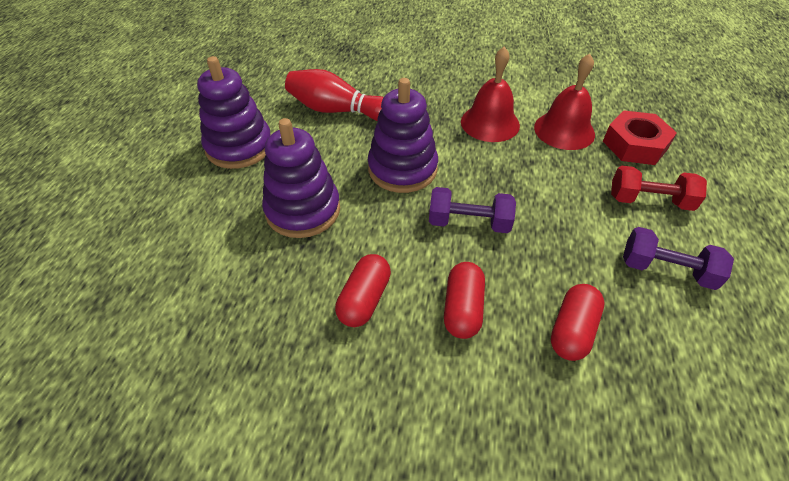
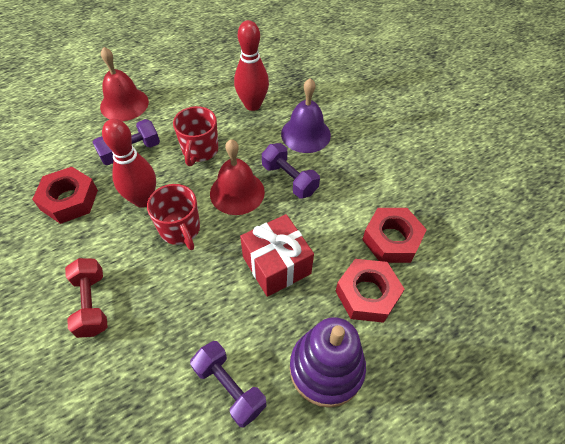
purple bell: none = 0 -> [281,78,331,153] = 1
purple dumbbell: [429,187,516,233] [623,227,734,290] = 2 -> [93,119,160,165] [190,341,267,428] [262,143,320,198] = 3
purple stacking toy: [197,56,271,169] [262,118,340,238] [368,78,438,193] = 3 -> [290,317,366,407] = 1
red bowling pin: [285,69,384,121] = 1 -> [102,119,156,208] [234,20,269,111] = 2
red capsule: [335,254,391,327] [444,262,485,339] [551,284,605,361] = 3 -> none = 0
red gift: none = 0 -> [240,214,314,297] = 1
red mug: none = 0 -> [147,184,200,250] [173,106,218,166] = 2
red nut: [603,110,677,165] = 1 -> [32,167,98,224] [336,259,404,323] [362,208,427,263] = 3

